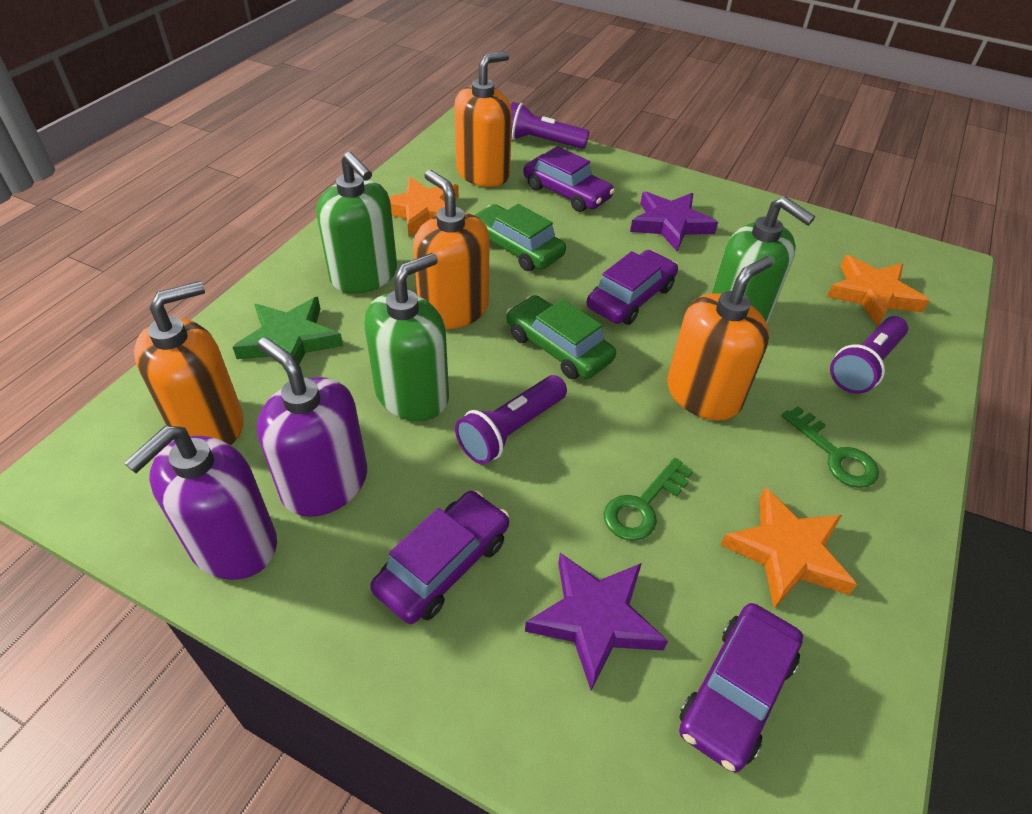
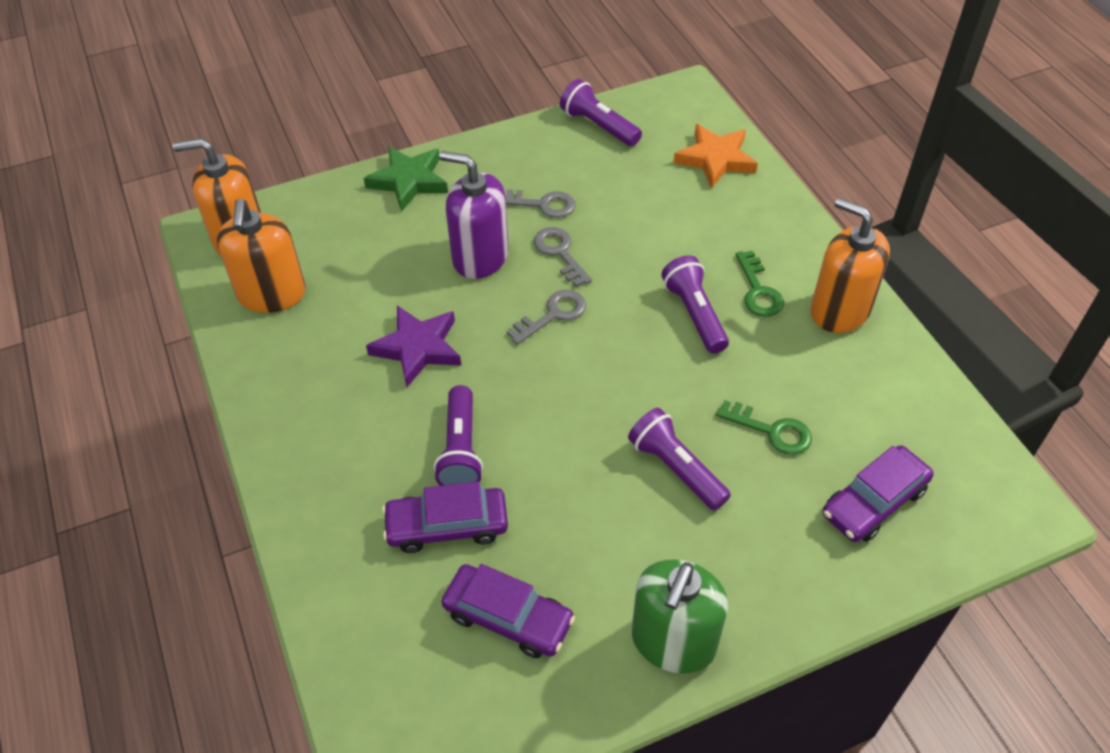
green car: [473,204,566,271] [506,295,616,379] = 2 -> none = 0
green soap dispenser: [316,152,397,294] [365,253,449,421] [712,196,815,324] = 3 -> [632,559,728,674] = 1
grey key: none = 0 -> [505,189,575,218] [507,290,586,345] [534,227,592,287] = 3
orange soap dispenser: [134,281,244,445] [413,170,490,329] [455,51,512,187] [667,256,773,421] = 4 -> [172,138,261,256] [217,199,305,313] [811,198,890,333] = 3
orange star: [389,177,459,237] [721,487,857,608] [827,255,930,326] = 3 -> [673,124,758,188] = 1
purple car: [370,491,509,624] [523,146,615,212] [587,250,678,325] [679,603,803,772] = 4 -> [382,481,508,553] [441,564,575,658] [823,445,934,542] = 3
purple flashlight: [455,375,567,464] [511,102,589,149] [830,316,908,394] = 3 -> [434,385,483,486] [560,79,642,146] [628,408,731,511] [661,255,729,354] = 4
purple soap dispenser: [124,426,277,580] [257,337,367,517] = 2 -> [439,151,509,279] = 1
purple star: [525,553,668,690] [630,192,718,251] = 2 -> [366,305,461,387] = 1

